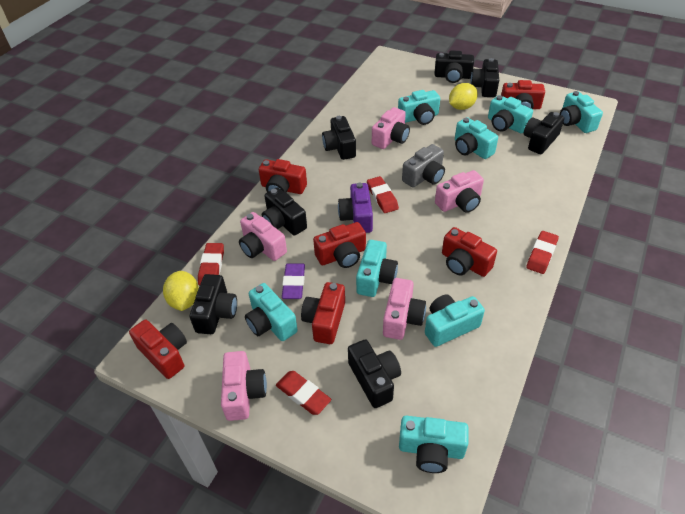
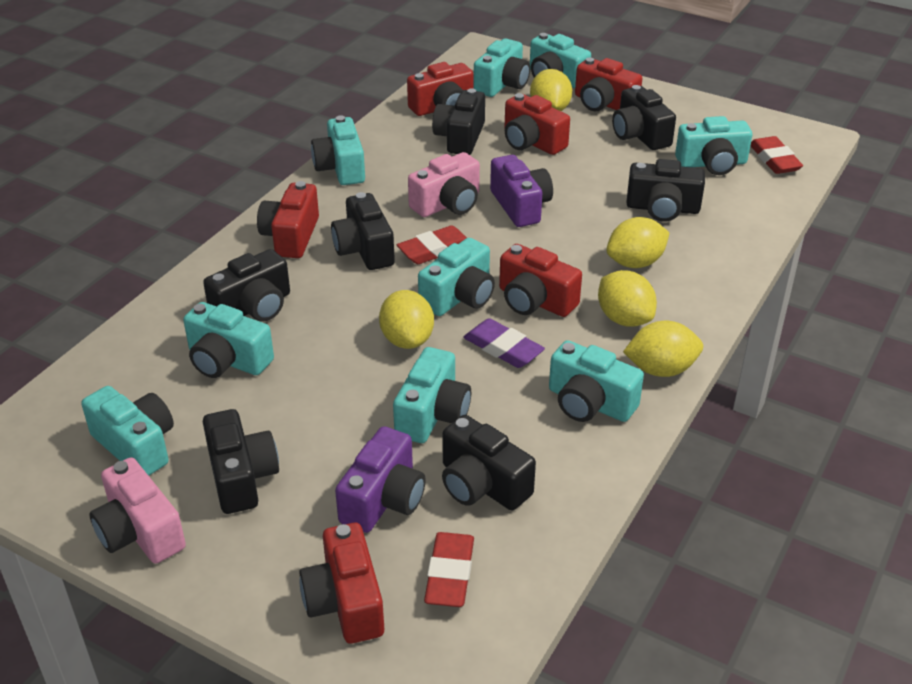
grey camera: [402,144,445,188] = 1 -> none = 0
pink camera: [221,351,267,421] [239,212,287,261] [372,107,410,149] [383,278,426,340] [435,170,484,213] = 5 -> [89,457,186,564] [408,152,480,217] = 2
purple camera: [338,182,373,233] = 1 -> [335,426,426,533] [490,155,553,227] = 2
red eraser: [198,243,224,285] [276,371,331,415] [367,176,399,213] [526,231,559,274] = 4 -> [397,225,467,264] [424,532,474,607] [751,136,803,174] = 3
turquoise camera: [245,283,298,341] [356,240,398,297] [398,90,440,125] [399,416,469,473] [425,294,485,347] [455,117,498,159] [488,95,533,133] [560,91,603,133] = 8 -> [81,386,174,476] [183,302,274,378] [311,115,365,185] [393,347,471,443] [418,238,495,316] [473,38,530,97] [530,33,591,88] [549,340,644,422] [675,116,752,175] = 9
yellow lemon: [163,271,199,311] [449,83,478,110] = 2 -> [379,290,434,349] [530,69,572,111] [598,270,657,327] [606,217,669,268] [623,321,703,377] = 5

